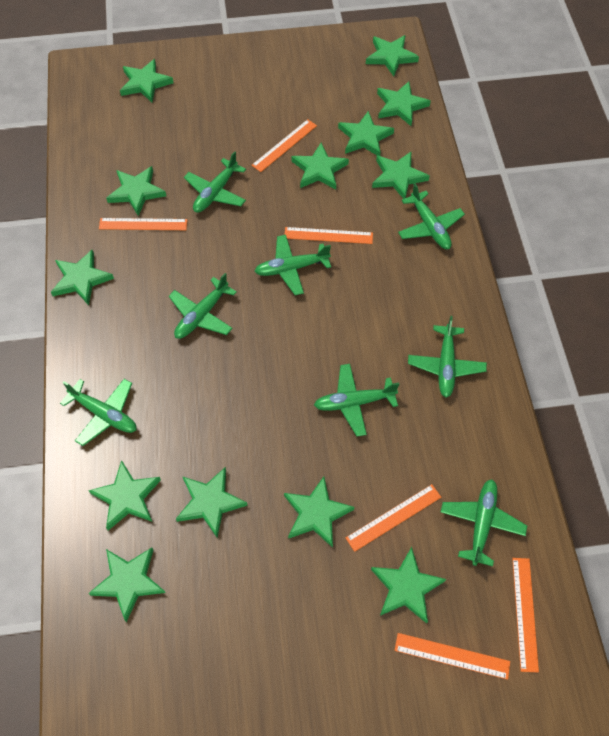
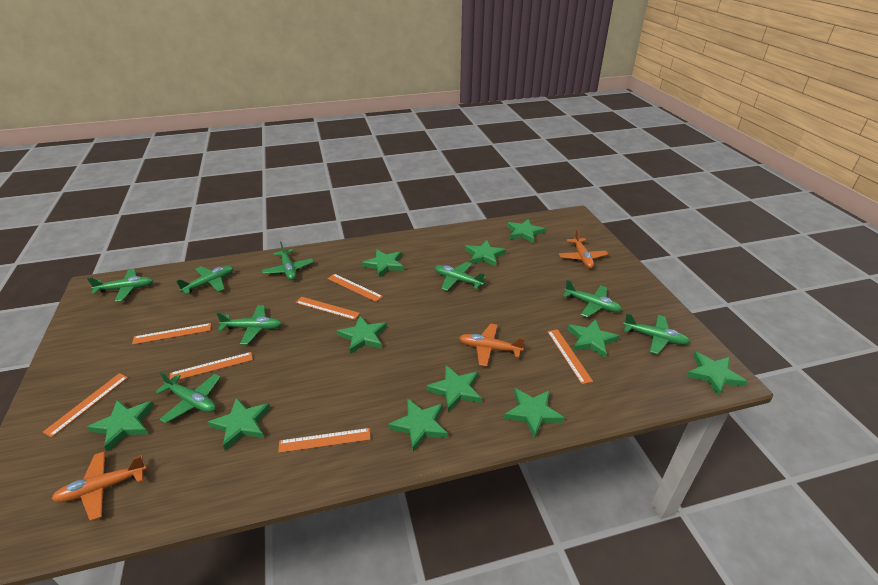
green star: [51,250,114,305] [88,460,161,530] [88,548,166,622] [106,166,166,216] [120,59,174,102] [176,467,248,538] [284,477,354,548] [291,143,349,190] [338,111,394,156] [366,35,419,76] [371,547,446,623] [372,152,430,199] [377,81,431,126] = 13 -> [87,400,154,452] [208,397,270,450] [337,316,387,354] [362,249,404,278] [388,399,448,452] [426,365,481,412] [465,240,506,267] [504,388,564,438] [507,219,545,243] [567,319,619,358] [686,351,748,396] = 11
orange plane: none = 0 -> [52,451,147,521] [459,323,525,366] [559,229,608,269] = 3
orange ruler: [99,218,188,230] [251,119,317,172] [284,227,373,244] [346,484,441,552] [395,633,510,680] [512,558,539,672] = 6 -> [43,373,128,437] [132,323,211,345] [170,352,253,380] [278,428,371,453] [296,297,360,320] [327,274,383,302] [547,329,593,384] = 7

